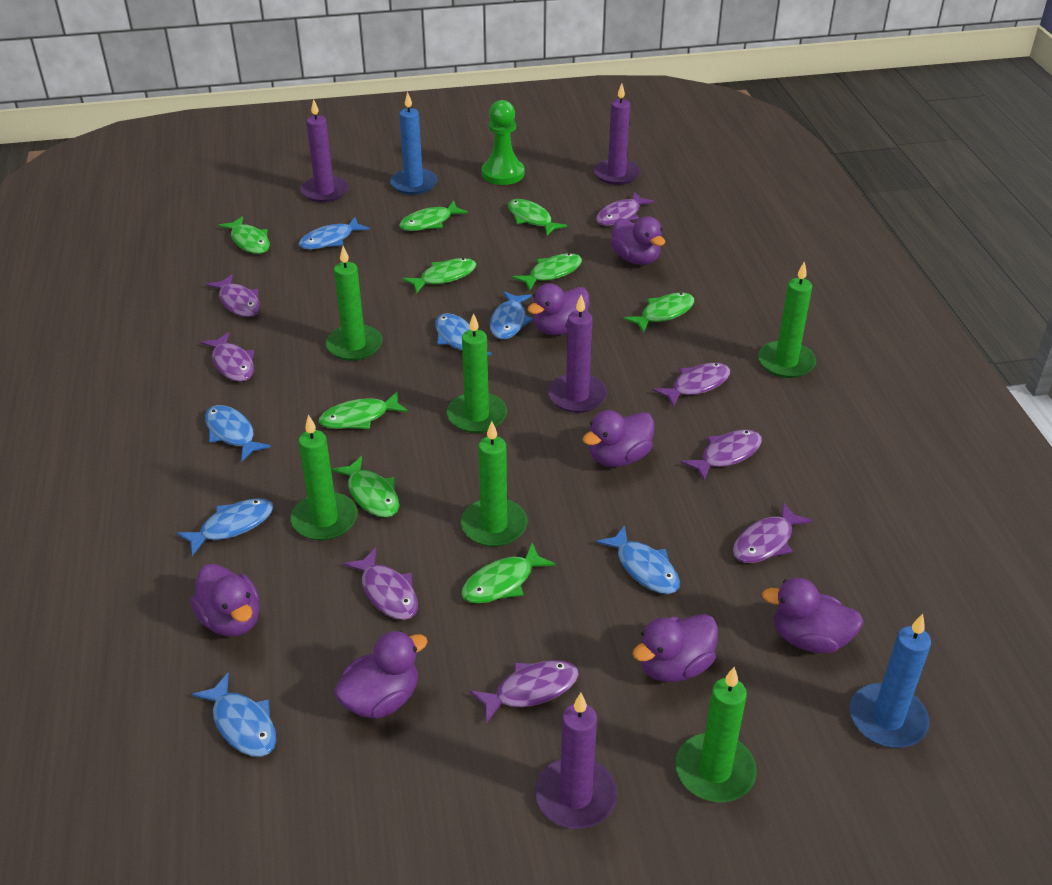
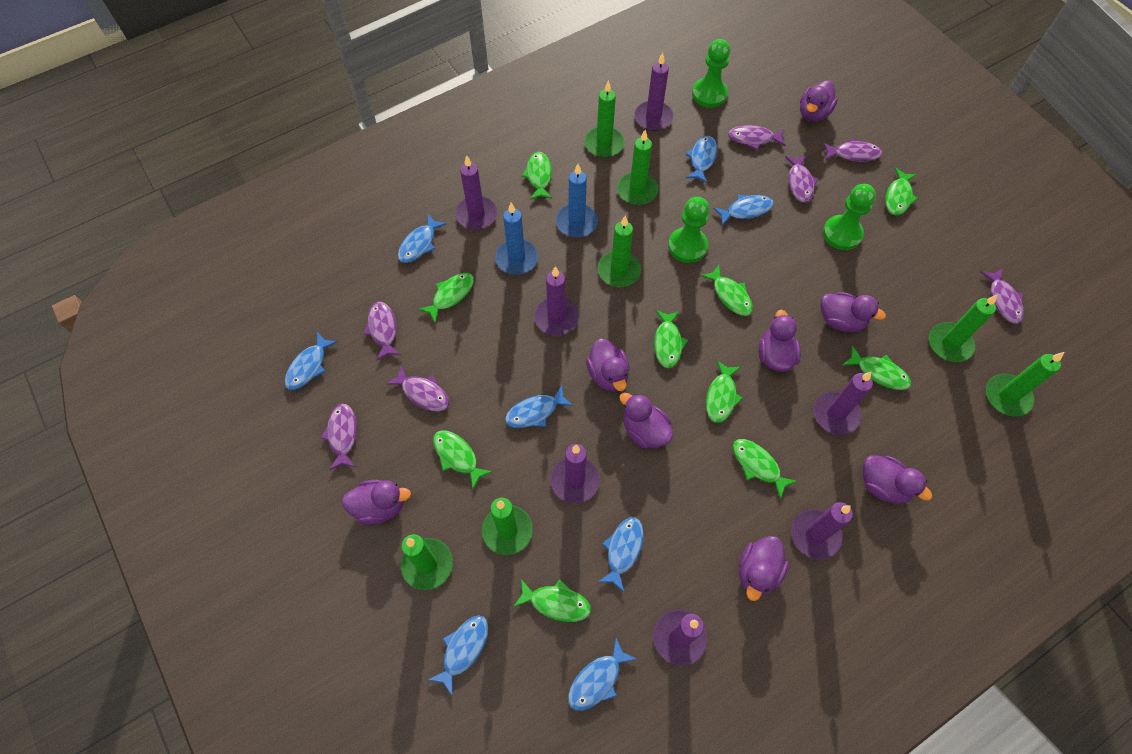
blue fish: [177,498,273,556] [192,673,276,757] [205,405,271,462] [299,217,370,249] [435,313,492,355] [490,291,533,339] [596,525,680,594] = 7 -> [285,332,338,390] [398,214,447,263] [428,615,489,696] [505,385,573,428] [568,638,636,711] [598,517,644,592] [685,136,717,183] [713,194,774,226] = 8
green candle: [291,414,358,541] [326,246,383,361] [447,313,507,433] [461,421,528,547] [675,667,757,802] [758,261,816,378] = 6 -> [401,534,453,590] [482,498,533,555] [584,80,624,158] [598,216,641,287] [617,130,658,205] [929,294,998,362] [986,352,1064,417] = 7
green fish: [219,216,270,254] [319,391,408,429] [332,456,399,518] [399,201,468,231] [402,258,477,294] [461,543,555,604] [508,199,567,236] [512,253,582,290] [623,292,694,333] = 9 -> [418,273,474,323] [433,430,493,489] [513,579,591,622] [522,152,552,200] [654,310,688,368] [700,265,753,316] [706,360,743,423] [733,439,797,499] [843,346,911,390] [885,168,918,215] = 10
green pawn: [482,100,524,185] = 1 -> [668,197,709,263] [692,39,730,108] [823,184,876,250] = 3
purple candle: [300,99,349,203] [535,693,617,829] [548,295,607,413] [594,83,641,185] = 4 -> [455,155,497,230] [534,266,579,336] [550,444,600,503] [634,53,674,131] [653,609,707,666] [791,502,853,559] [813,372,873,435] = 7
purple duck: [190,564,259,636] [334,630,428,719] [527,283,589,335] [582,410,654,467] [610,216,665,265] [632,614,718,682] [762,578,864,654] = 7 -> [342,480,411,525] [586,339,630,392] [619,393,673,448] [739,536,789,601] [759,310,801,372] [800,80,838,122] [821,292,886,332] [863,455,932,504] = 8
purple fish: [200,332,254,382] [206,274,260,317] [343,548,418,620] [470,660,579,724] [596,192,654,226] [653,362,730,407] [681,429,762,481] [733,502,812,563] = 8 -> [321,404,357,470] [363,302,401,361] [386,365,449,412] [728,125,786,150] [785,156,818,203] [823,138,882,162] [981,269,1024,324] = 7

